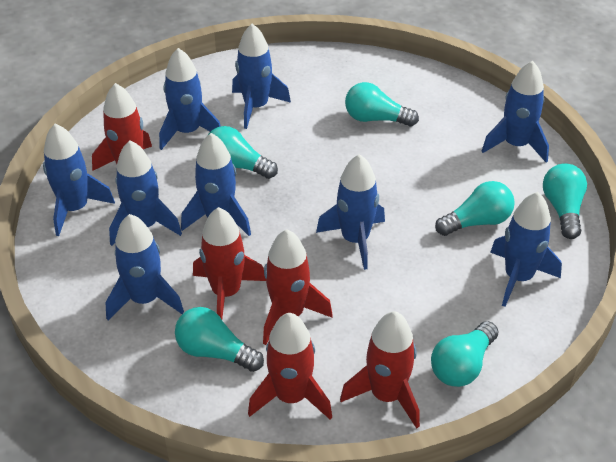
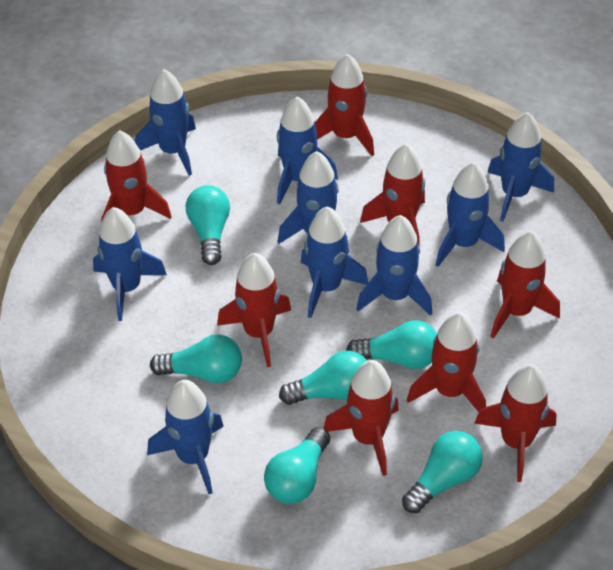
red rocket: [92,83,152,171] [193,207,266,319] [248,313,332,420] [263,229,333,345] [340,311,420,429] = 5 -> [101,130,172,223] [217,253,291,367] [315,54,374,156] [323,360,399,476] [360,143,425,248] [407,312,486,412] [475,364,557,482] [490,231,560,339] = 8

